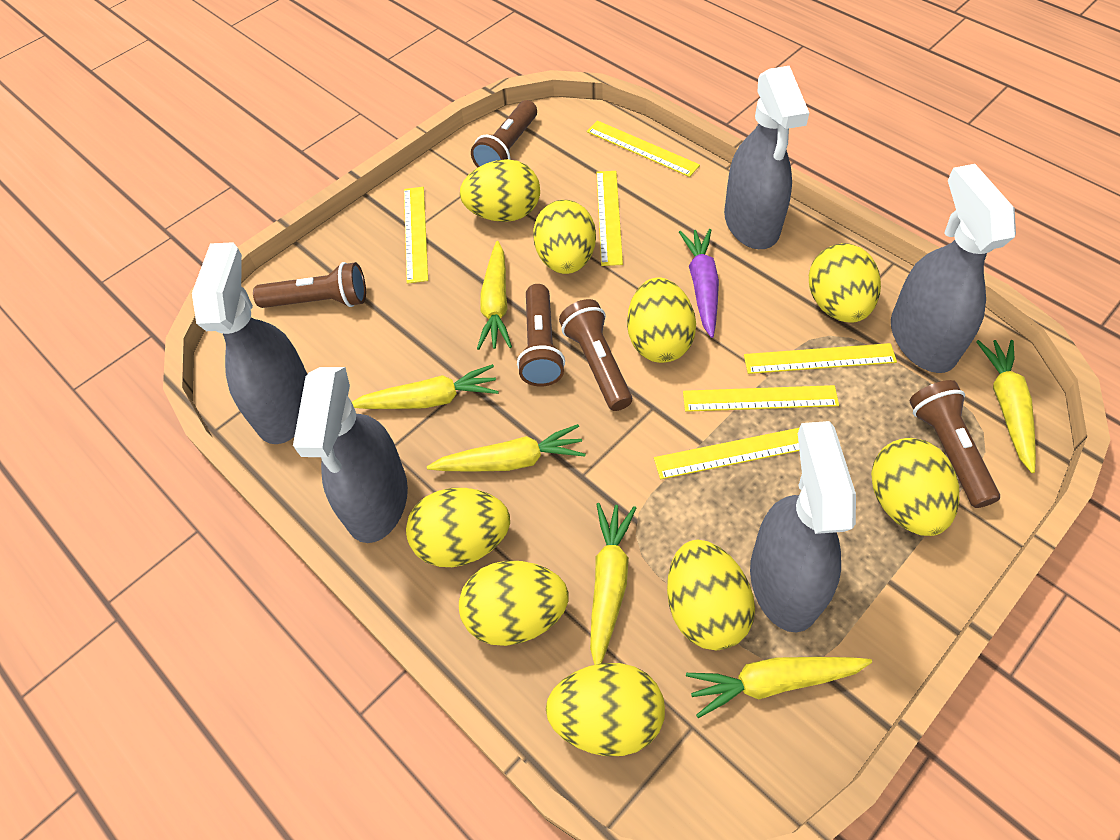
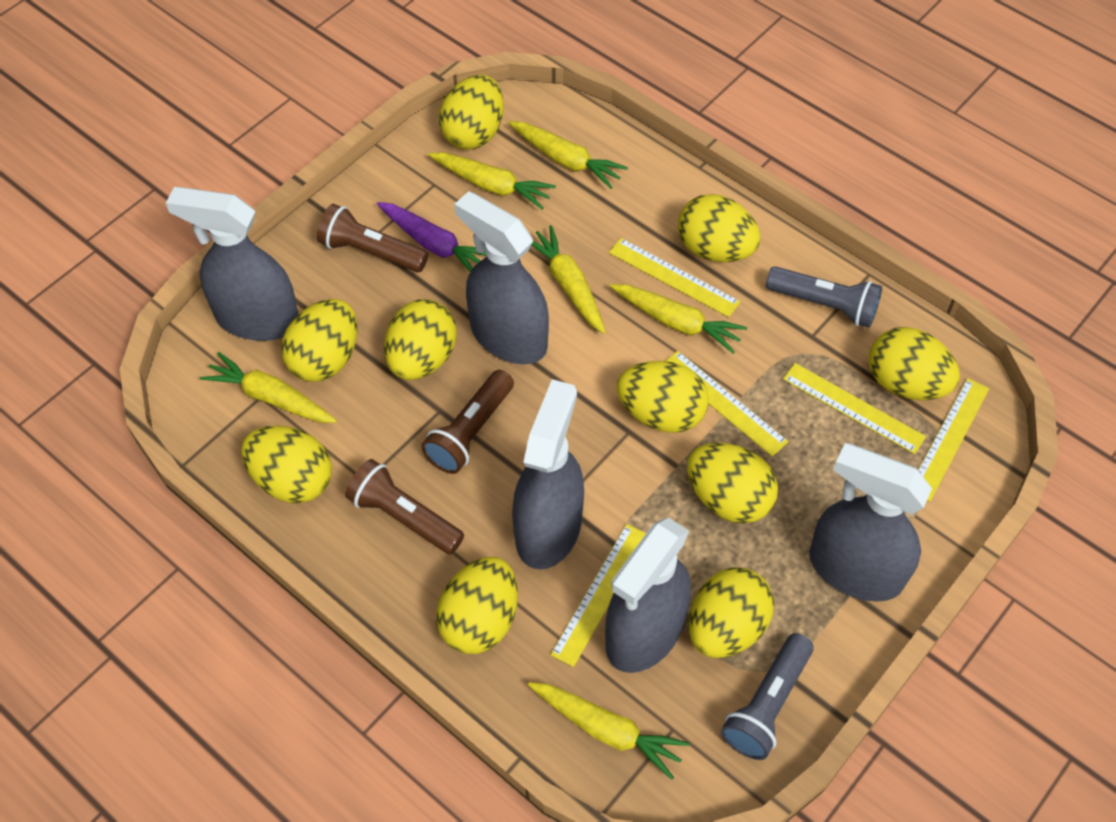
brown flashlight: [253,262,366,308] [471,100,537,168] [517,284,565,387] [559,299,632,411] [910,380,1000,508] = 5 -> [317,204,428,272] [345,459,464,554] [421,370,514,474] = 3
grey flashlight: none = 0 -> [721,633,814,760] [766,266,882,328] = 2
yellow egg: [406,488,510,567] [459,561,568,646] [460,159,540,222] [533,200,596,274] [546,663,665,756] [627,278,696,363] [667,540,755,650] [809,243,881,322] [871,438,959,536] = 9 -> [241,426,332,503] [281,299,358,382] [384,299,457,380] [436,557,518,654] [439,75,504,149] [617,361,709,433] [678,194,760,262] [687,443,778,524] [689,567,774,658] [869,327,960,400] = 10
yellow ruler: [404,187,428,284] [587,120,700,177] [596,171,623,266] [654,428,799,479] [683,385,839,412] [744,343,897,374] = 6 -> [551,524,646,667] [609,238,741,317] [666,351,788,457] [783,363,926,454] [918,378,989,502] = 5

